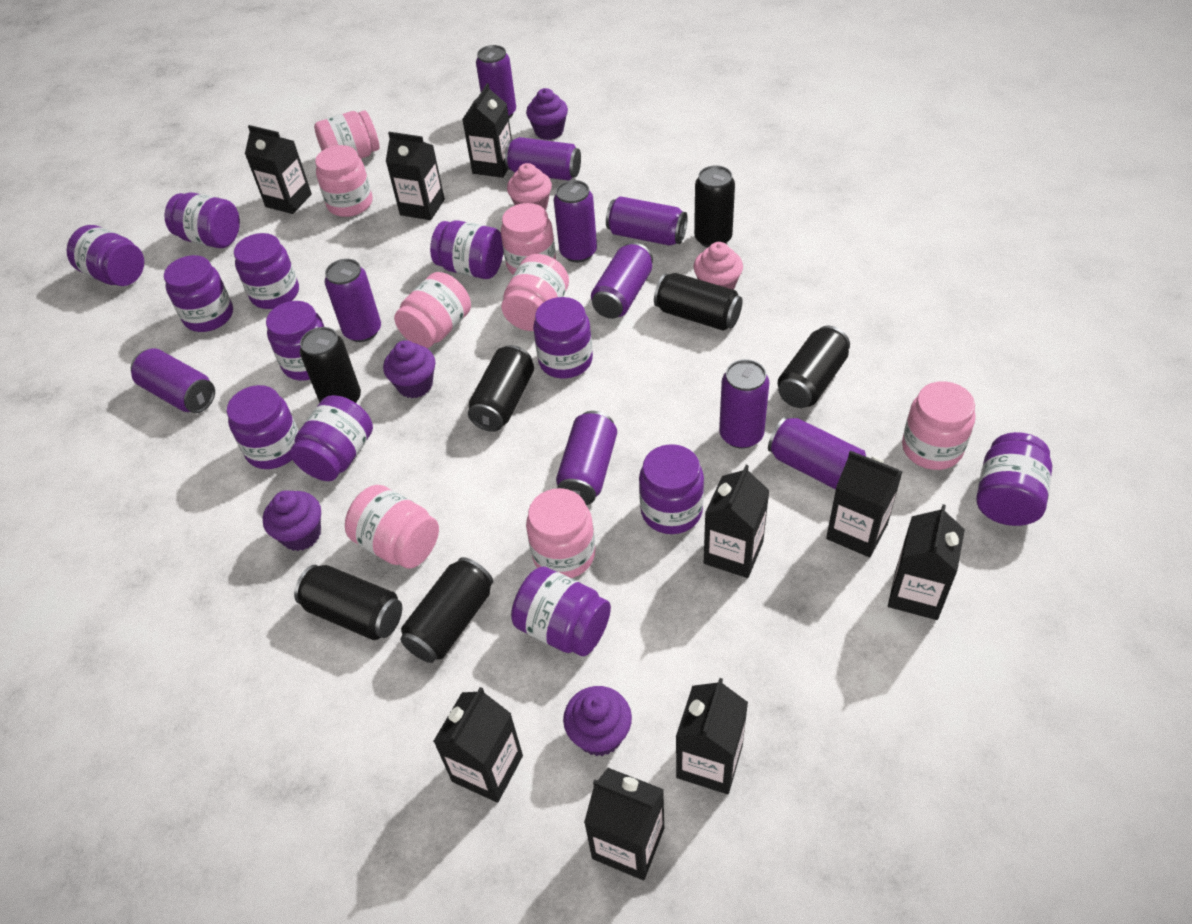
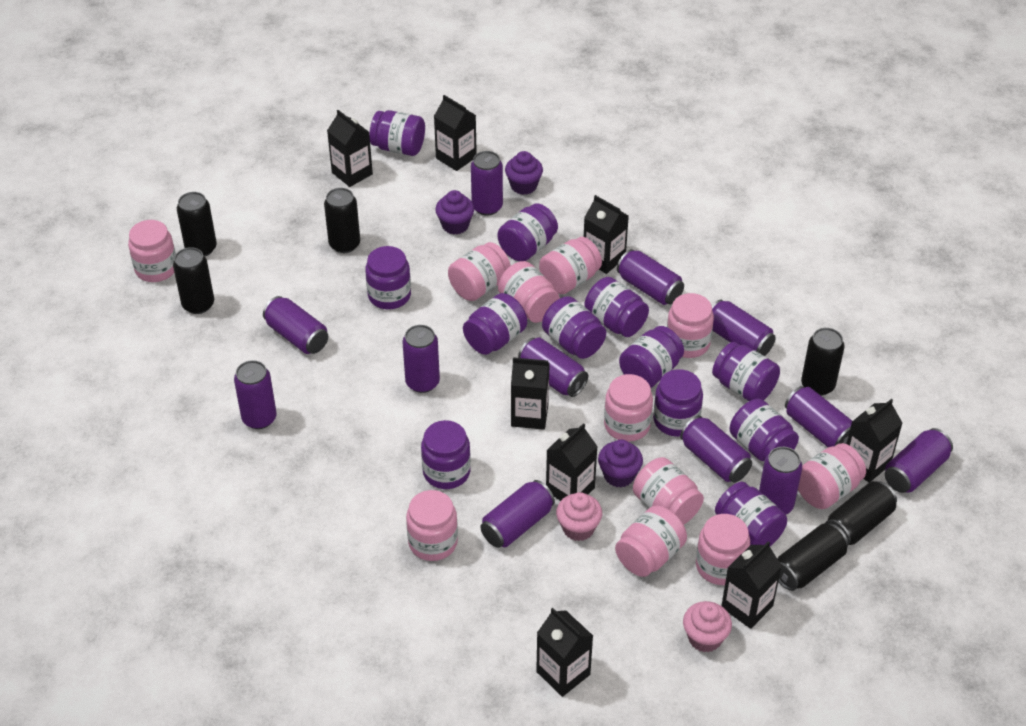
black can: [294,565,402,640] [300,327,361,403] [400,557,493,663] [468,345,534,432] [654,273,743,331] [694,165,735,248] [778,326,850,408] = 7 -> [173,247,214,314] [177,192,217,256] [324,188,360,253] [777,523,848,591] [801,328,845,396] [825,481,897,545] = 6
black carton: [245,125,312,214] [386,132,445,220] [433,687,523,803] [462,83,512,178] [584,768,664,880] [676,678,748,794] [704,465,770,578] [826,451,902,558] [888,504,965,620] = 9 -> [327,110,373,187] [434,95,477,171] [511,357,550,430] [536,608,593,697] [546,423,598,501] [584,195,629,274] [721,541,782,629] [847,399,903,482] = 8
pink jar: [314,110,380,159] [315,145,372,217] [345,485,439,569] [394,272,471,348] [501,203,556,275] [501,254,569,331] [526,488,595,578] [902,381,975,470] = 8 -> [128,220,176,282] [406,490,458,561] [448,242,511,301] [498,261,560,323] [539,237,602,294] [604,374,653,442] [615,505,687,577] [633,457,704,525] [667,293,714,358] [696,514,750,585] [798,443,866,509] = 11
purple can: [131,348,215,413] [325,259,381,342] [476,45,516,118] [505,137,581,181] [554,180,597,262] [556,411,617,505] [591,242,653,319] [606,196,688,246] [719,359,769,449] [768,417,866,489] = 10 -> [234,360,277,429] [263,296,328,354] [402,325,440,393] [471,151,503,216] [480,480,555,548] [518,338,588,397] [617,249,684,305] [680,416,752,483] [712,299,776,356] [759,447,802,514] [785,386,852,447] [885,428,953,493] = 12
purple cupcake: [263,490,321,551] [383,340,435,398] [526,88,568,140] [563,686,632,756] = 4 -> [435,190,474,235] [505,151,543,195] [598,439,643,487] = 3

